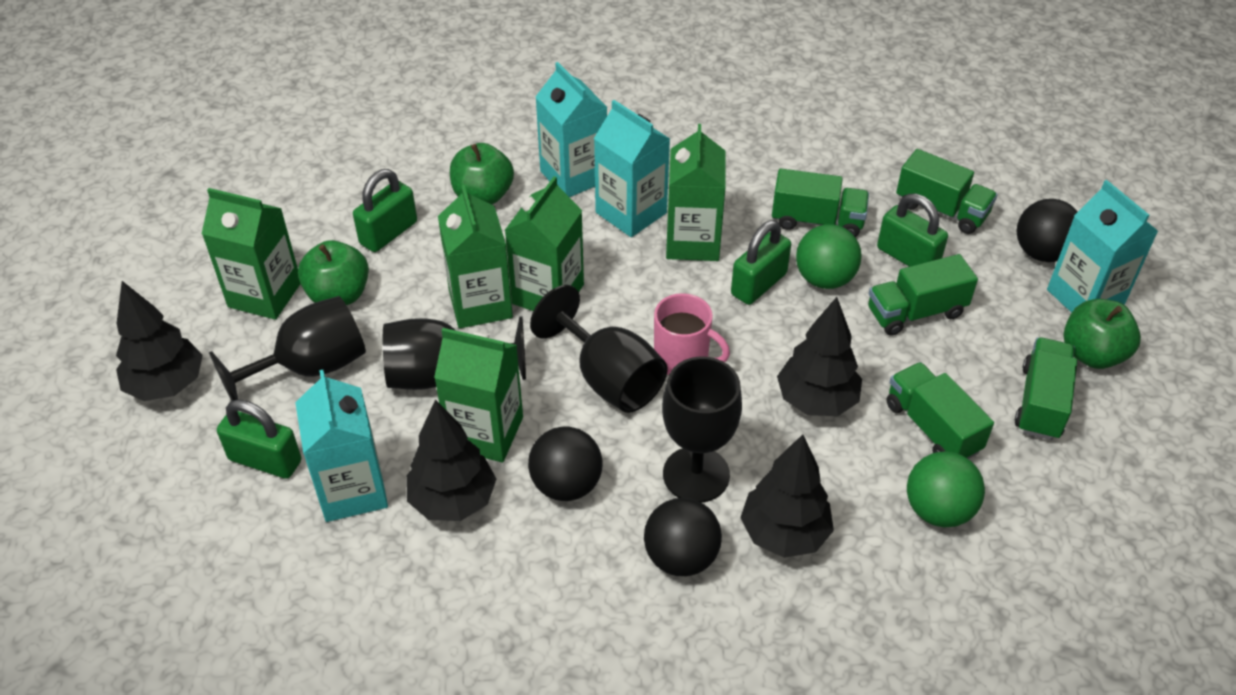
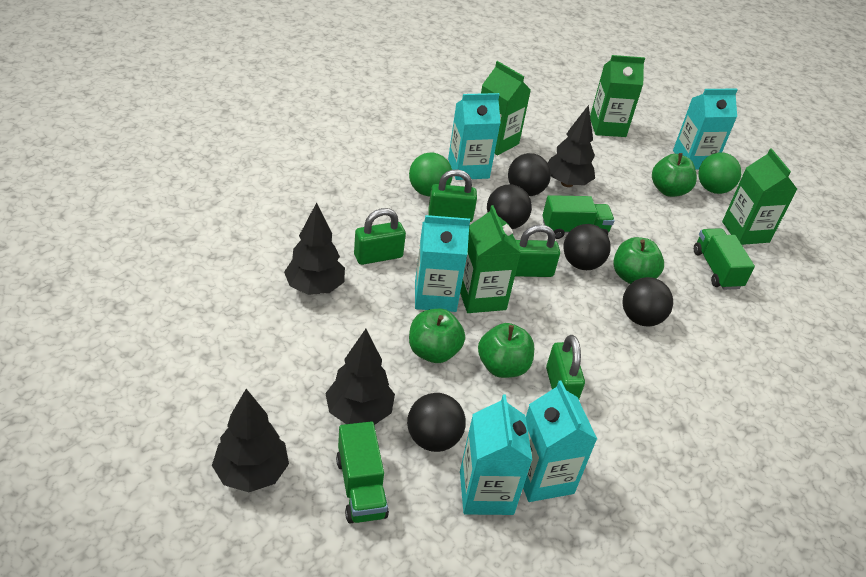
black ball: [528,426,603,501] [644,498,722,576] [1017,199,1078,262] = 3 -> [407,393,466,452] [487,184,532,229] [508,153,551,196] [563,224,611,270] [623,277,673,326] = 5
black goblet: [209,296,366,401] [383,316,526,390] [530,285,667,413] [662,356,742,503] = 4 -> none = 0
green apple: [298,240,369,305] [450,143,514,205] [1063,299,1141,369] = 3 -> [409,309,465,363] [478,323,534,378] [613,237,664,284] [652,153,697,197] = 4
green carton: [202,188,300,320] [434,328,523,462] [438,185,513,328] [505,176,584,311] [666,124,726,261] = 5 -> [460,205,521,313] [481,61,531,155] [590,55,645,137] [722,148,797,245] = 4
green truck: [772,169,869,237] [868,254,978,336] [886,362,994,459] [896,149,998,234] [1015,337,1077,440] = 5 -> [336,421,389,524] [542,195,615,239] [694,228,755,290] = 3
pink mug: [654,293,730,375] = 1 -> none = 0
turquoise carton: [295,370,388,522] [535,62,607,197] [594,100,670,237] [1047,180,1158,313] = 4 -> [415,215,470,312] [448,93,501,180] [460,395,532,515] [523,381,597,502] [673,89,738,170] = 5

